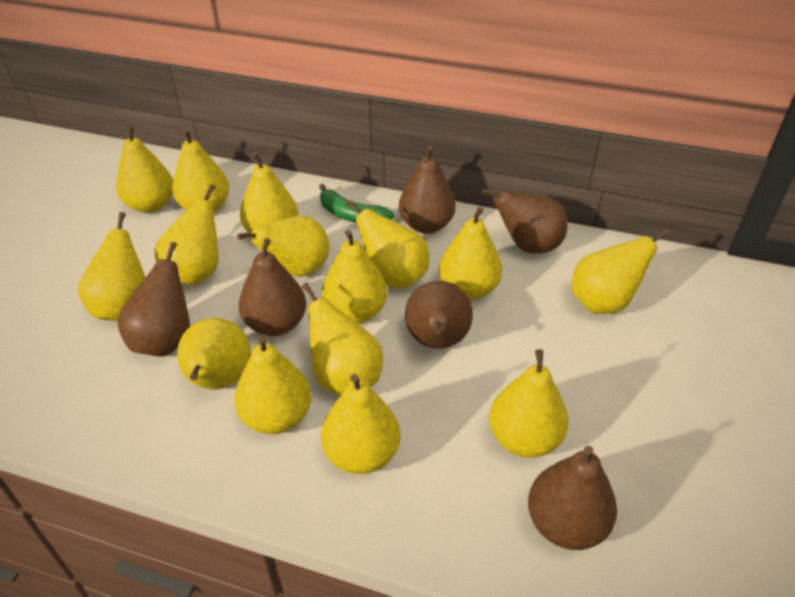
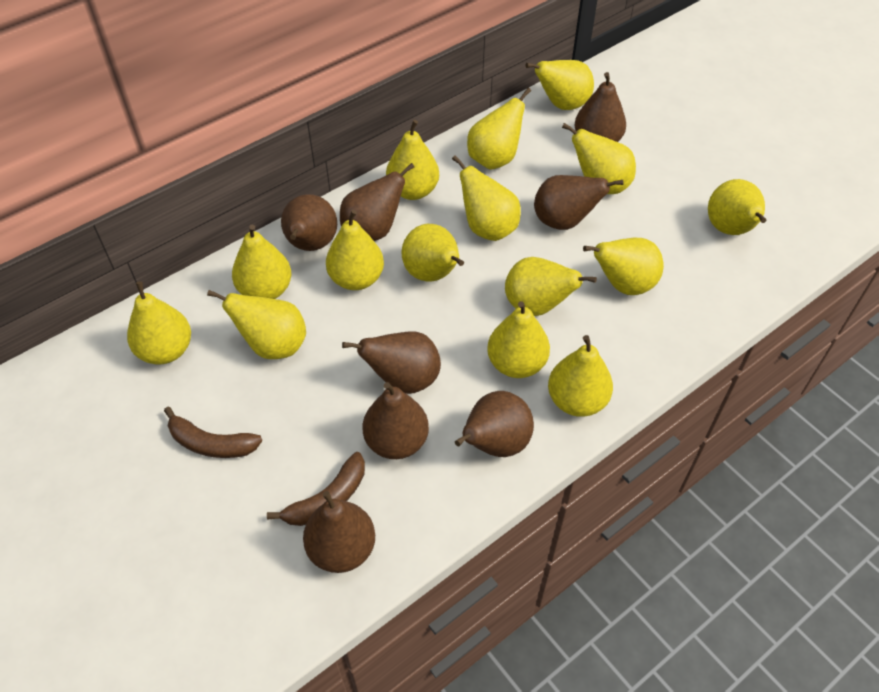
brown banana: none = 0 -> [164,407,262,458] [267,452,365,526] = 2
brown pear: [117,242,190,357] [239,238,306,336] [399,146,456,234] [405,281,473,349] [482,188,568,254] [528,446,617,550] = 6 -> [281,194,337,251] [303,491,375,573] [340,163,414,241] [342,331,441,394] [363,382,429,459] [455,391,534,457] [534,175,624,230] [574,72,626,142] = 8
green banana: [319,184,394,223] = 1 -> none = 0

